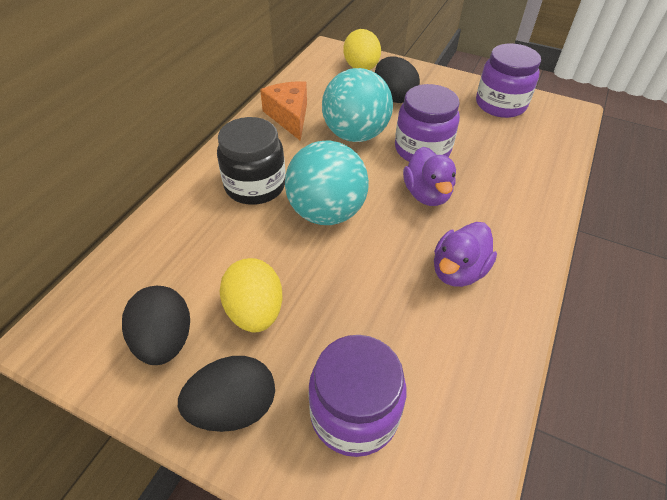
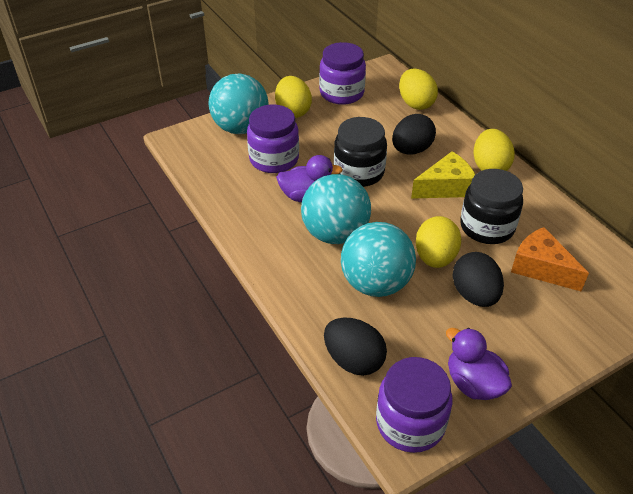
black jar: [217,117,286,205] = 1 -> [334,117,387,187] [460,169,523,244] = 2
turquoise ball: [285,140,369,225] [322,68,393,142] = 2 -> [209,74,269,134] [301,174,371,244] [341,222,416,297] = 3
yellow cheese: none = 0 -> [411,151,475,199] = 1
yellow egg: [219,258,282,332] [343,29,381,70] = 2 -> [275,76,312,118] [399,69,438,110] [416,216,461,268] [473,129,515,171] = 4

